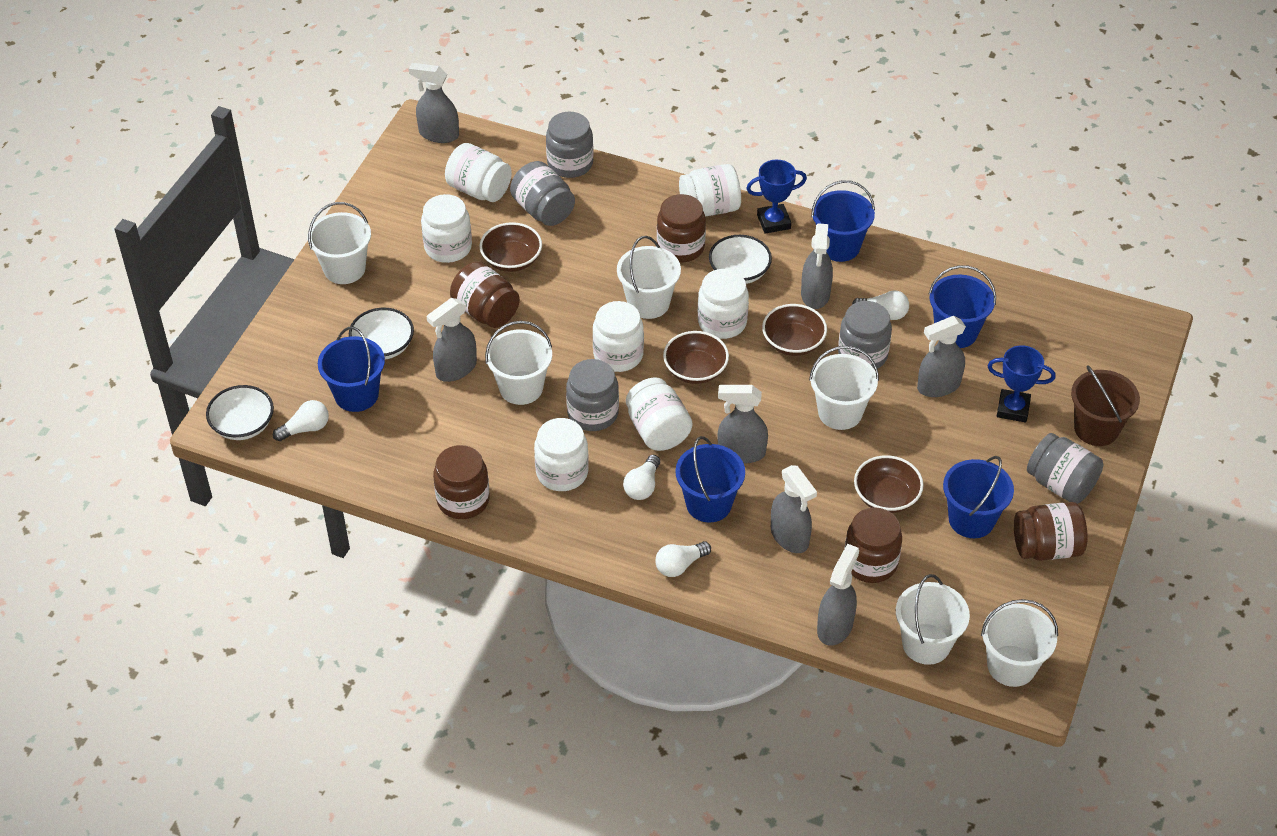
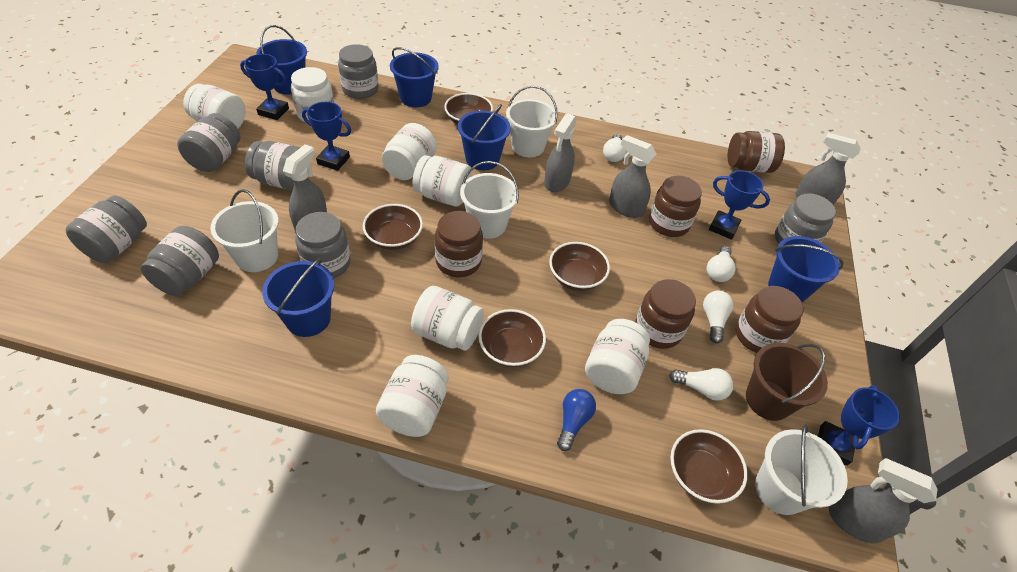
blue light bulb: none = 0 -> [557,389,596,451] = 1
blue trophy: [746,160,807,234] [988,345,1055,422] = 2 -> [240,54,289,120] [302,102,351,171] [709,170,770,240] [818,385,900,466] = 4
brown bowl: [480,222,542,272] [663,331,729,384] [762,304,827,356] [854,455,923,513] = 4 -> [363,204,423,250] [444,93,493,125] [479,309,546,367] [549,242,610,291] [671,429,748,504] = 5
grey jar: [510,161,575,226] [546,112,594,178] [566,359,619,431] [838,301,892,370] [1027,433,1104,504] = 5 -> [66,195,147,263] [141,226,219,296] [177,113,240,172] [245,141,301,190] [295,212,351,278] [338,44,379,99] [775,193,836,244] = 7
grey spray bottle: [409,63,459,143] [427,298,477,382] [717,385,768,464] [771,465,817,553] [801,223,833,309] [817,544,859,646] [917,316,966,397] = 7 -> [283,144,327,233] [544,113,577,192] [609,135,657,218] [795,133,860,205] [829,458,937,543] = 5
white bowl: [206,385,274,440] [349,308,414,359] [709,235,772,284] = 3 -> none = 0
white bucket: [307,202,371,284] [485,321,552,405] [617,236,681,319] [809,346,879,430] [896,574,970,665] [981,599,1058,687] = 6 -> [210,189,279,272] [460,161,519,239] [506,86,558,157] [755,424,848,515] = 4

